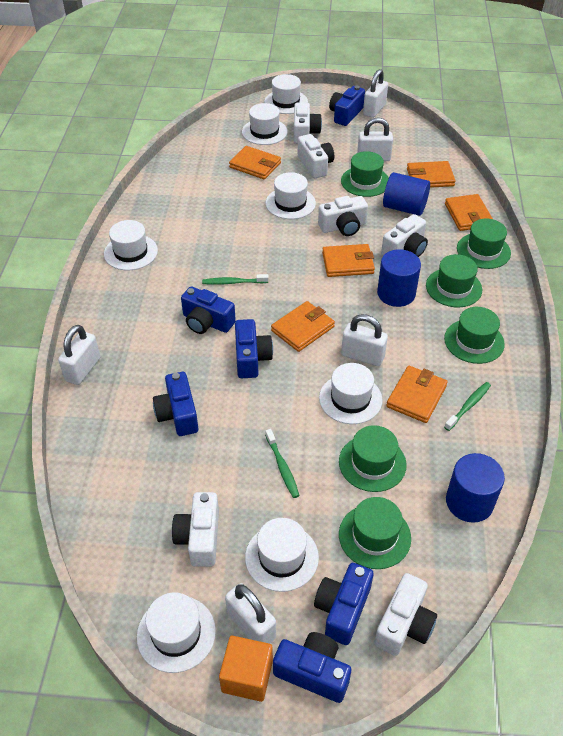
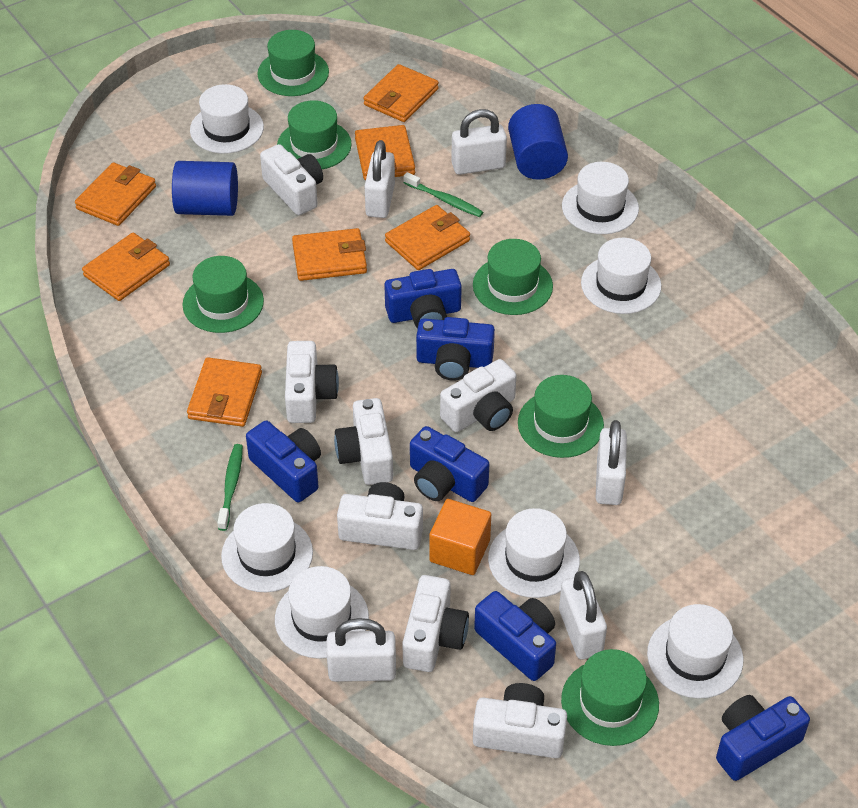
blue cylinder: [377,249,421,307] [383,172,430,216] [446,453,505,523] = 3 -> [172,161,238,216] [508,104,568,180] = 2
green toothbrush: [202,274,269,285] [265,429,300,498] [444,382,491,431] = 3 -> [217,444,243,531] [404,172,483,217] = 2
orange wallet: [229,146,281,179] [271,301,335,352] [322,244,375,277] [386,366,448,423] [407,161,456,188] [445,194,493,231] = 6 -> [75,162,156,226] [82,233,170,301] [187,357,262,427] [292,228,367,281] [355,125,415,180] [364,64,439,122] [385,205,470,270] = 7
white camera: [172,492,219,567] [294,102,322,144] [298,134,334,178] [318,196,368,236] [374,573,437,656] [381,214,428,257] = 6 -> [260,144,323,215] [285,341,339,423] [334,398,393,485] [337,482,423,550] [402,575,469,672] [440,359,517,432] [473,683,567,758] = 7

